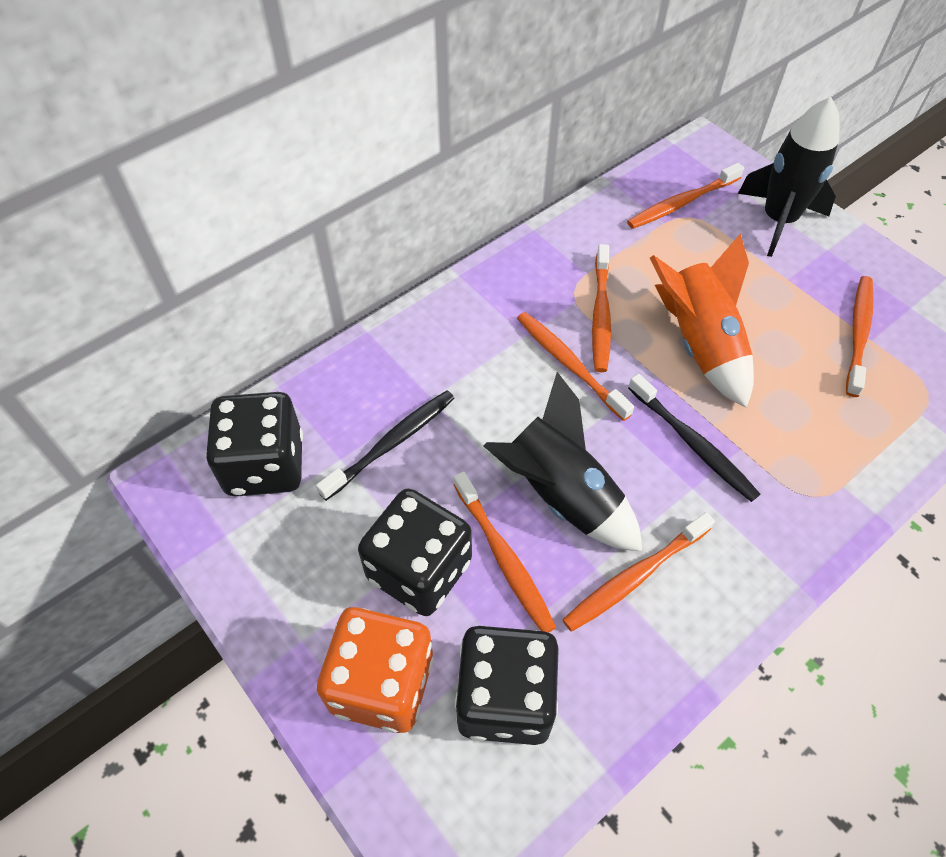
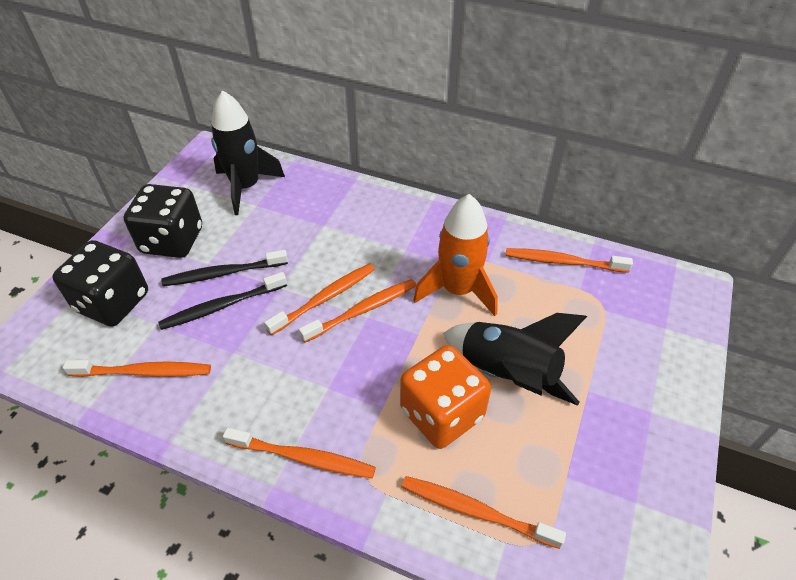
black dice: [206,392,303,497] [358,488,472,616] [455,626,559,745] = 3 -> [52,240,148,326] [124,184,202,258] = 2

